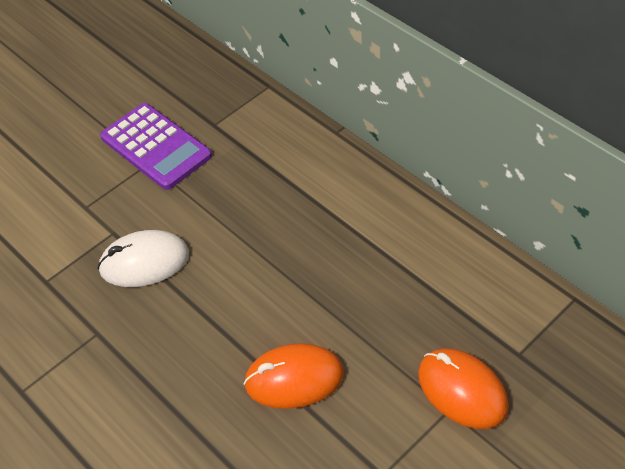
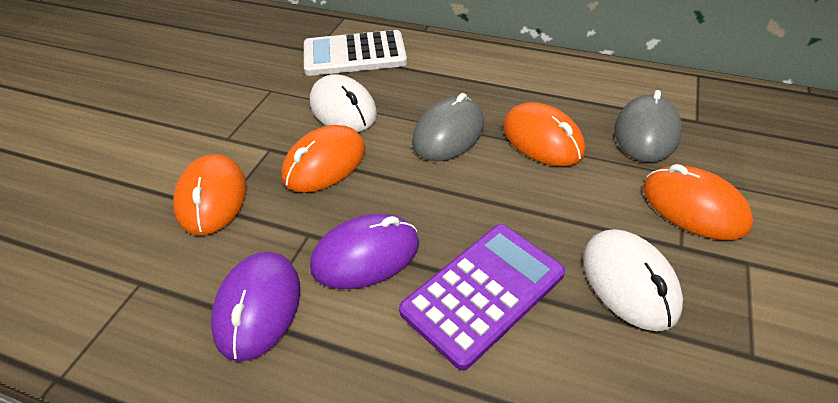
grey mouse: none = 0 -> [412,93,484,161] [614,90,682,162] = 2
orange mouse: [243,343,344,409] [418,348,509,429] = 2 -> [173,154,247,235] [281,125,365,193] [503,102,585,166] [643,164,753,240] = 4
purple mouse: none = 0 -> [211,252,300,361] [310,214,419,289] = 2
white calculator: none = 0 -> [304,30,407,76] = 1
white mouse: [98,230,189,287] = 1 -> [310,74,377,132] [583,229,683,331] = 2

